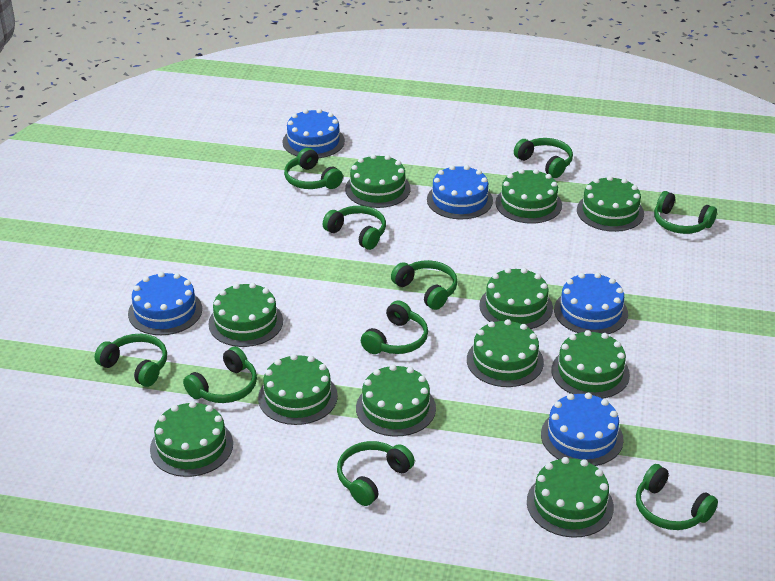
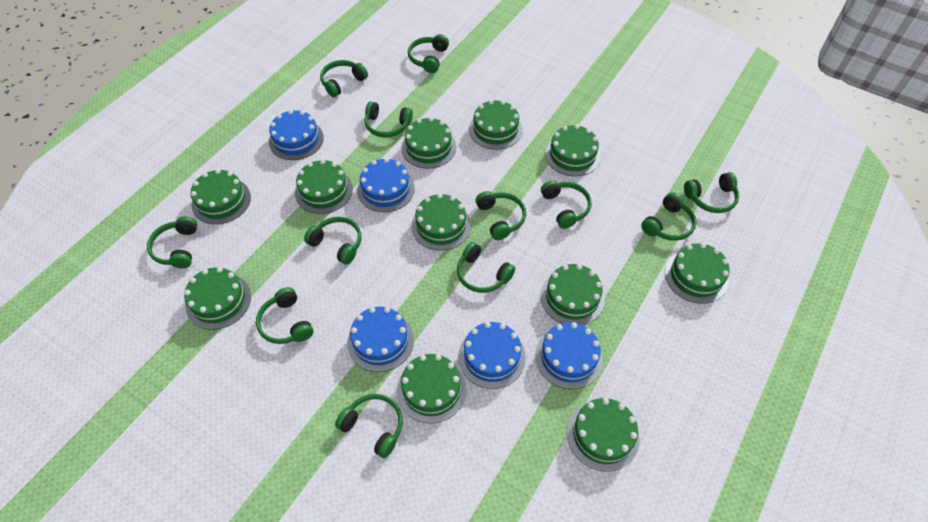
green headphones: [95,334,167,387] [183,347,257,403] [284,148,343,189] [323,206,386,250] [337,441,415,506] [361,301,428,354] [391,260,458,310] [514,138,573,178] [636,464,718,530] [654,191,717,234] = 10 -> [147,216,197,268] [256,287,314,344] [304,217,361,265] [320,60,368,97] [335,394,403,458] [364,101,413,138] [408,34,449,73] [457,242,515,293] [476,191,526,240] [541,180,592,229] [641,192,697,241] [684,172,739,213] = 12

